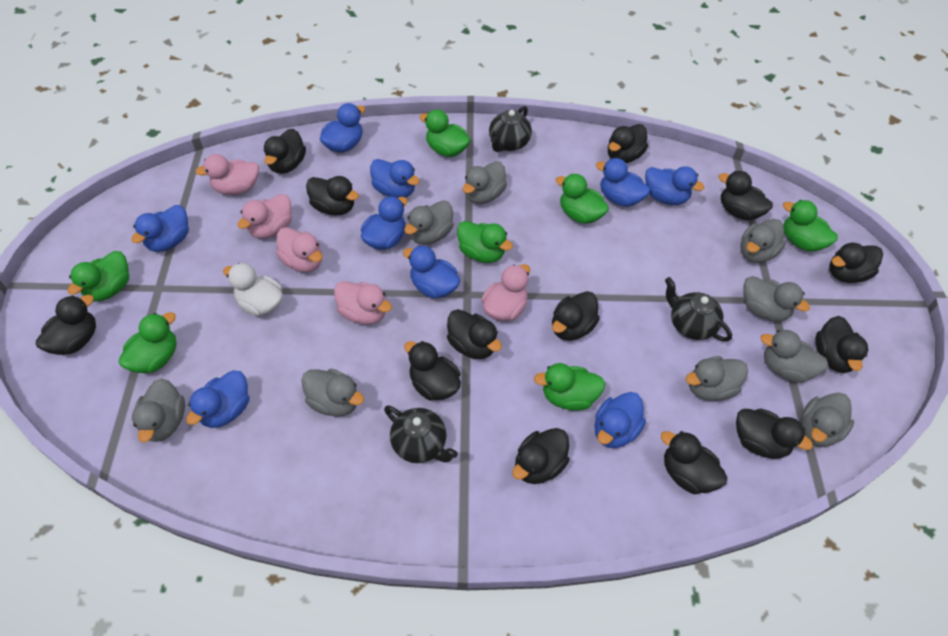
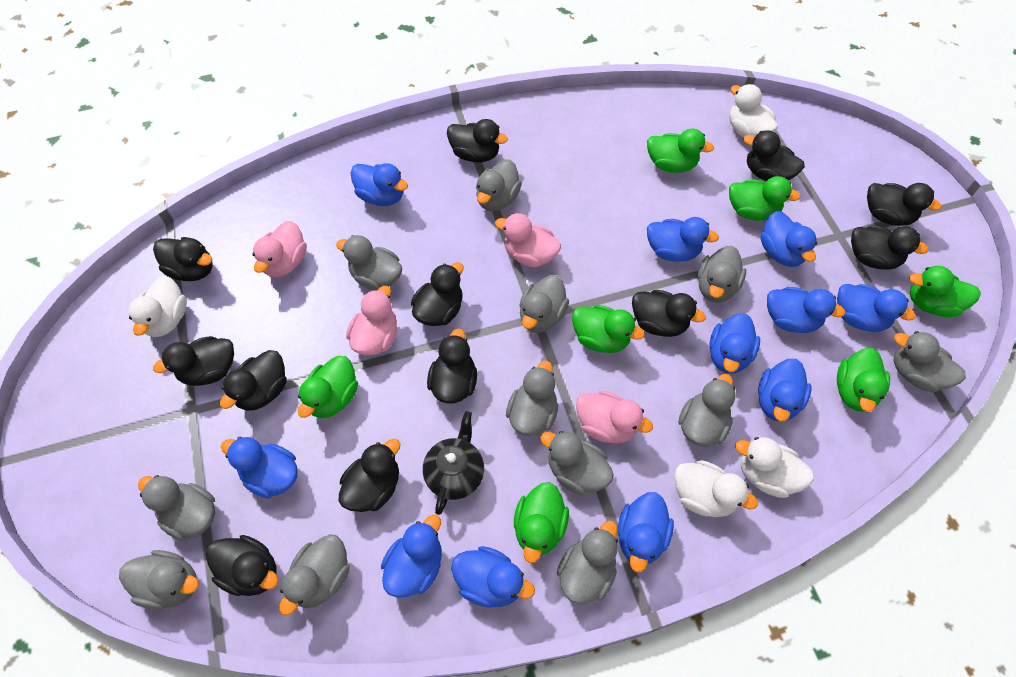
black duck: [36,295,96,355] [264,129,306,174] [306,176,359,216] [404,341,461,401] [447,309,502,359] [512,428,570,484] [552,291,600,341] [608,124,648,163] [661,431,727,494] [719,171,773,221] [736,409,813,459] [815,316,868,373] [829,243,883,283] = 13 -> [153,237,212,281] [153,336,234,386] [206,535,279,596] [220,350,287,411] [339,439,400,512] [411,262,464,326] [427,329,477,403] [447,119,508,162] [632,290,706,337] [743,130,805,181] [851,226,928,270] [867,183,942,226] = 12
black teapot: [384,405,458,463] [489,106,532,152] [665,277,732,342] = 3 -> [423,411,484,515] = 1
blue duck: [131,205,189,252] [186,370,250,428] [320,103,365,153] [361,196,407,250] [370,159,420,198] [403,245,460,298] [594,392,646,448] [596,158,650,207] [645,166,704,205] = 9 -> [221,437,298,499] [350,163,408,206] [381,514,442,598] [451,546,535,608] [617,492,674,572] [647,217,719,261] [709,313,760,374] [758,359,811,422] [761,211,817,267] [767,287,845,333] [837,284,915,332] = 11
grey duck: [132,378,185,442] [301,369,364,417] [404,200,454,245] [463,161,507,204] [686,356,748,401] [740,219,786,263] [743,276,810,322] [760,330,828,383] [801,392,854,447] = 9 -> [119,550,199,610] [138,475,215,541] [279,534,350,616] [336,235,402,291] [476,159,522,211] [506,361,558,436] [519,275,569,333] [540,431,614,495] [557,521,618,604] [678,374,736,447] [698,246,746,303] [894,331,966,392] = 12
pink duck: [195,154,259,195] [237,194,292,239] [276,227,322,272] [334,281,392,325] [481,264,530,321] = 5 -> [253,221,307,278] [346,286,397,355] [495,213,561,267] [576,391,653,443] = 4
white duck: [223,263,283,316] = 1 -> [128,276,187,337] [674,460,758,517] [729,84,778,137] [735,437,814,498] = 4

